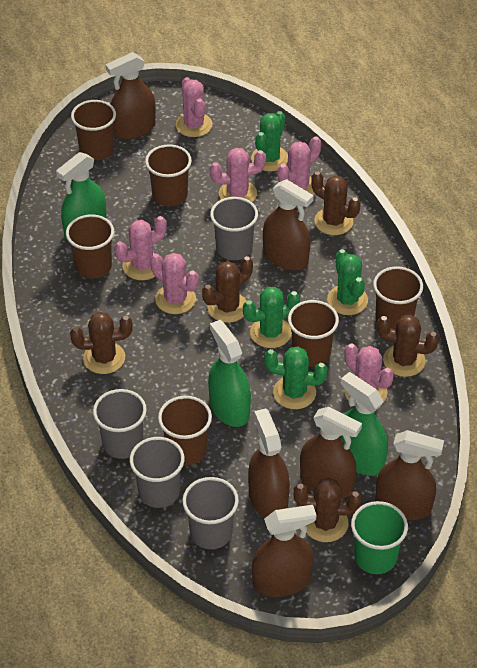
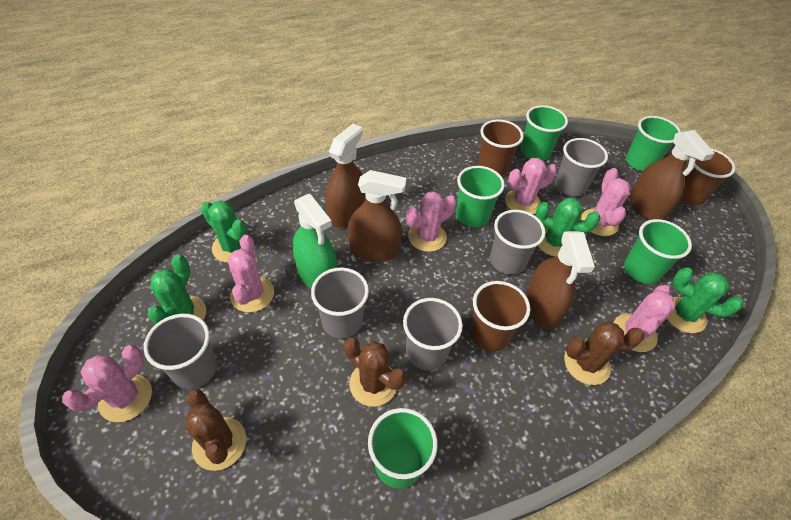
brown cactus: [70,312,133,374] [202,256,253,323] [293,477,362,542] [311,171,361,235] [377,315,439,377] = 5 -> [185,389,246,471] [344,337,406,407] [564,322,644,385] = 3
brown cup: [66,214,114,279] [71,100,116,160] [145,144,192,206] [158,396,212,465] [288,300,339,367] [373,266,423,329] = 6 -> [470,281,530,352] [478,119,524,176] [680,148,735,205] = 3
brown spray bottle: [105,52,156,140] [248,409,290,518] [252,505,316,597] [263,179,314,271] [300,407,362,499] [375,430,444,520] = 6 -> [325,124,365,228] [348,170,406,262] [526,231,595,329] [630,130,715,220] = 4
green cup: [351,501,408,574] = 1 -> [368,408,438,488] [456,166,505,227] [521,105,568,161] [624,219,692,284] [626,116,681,171] = 5
green spray bottle: [56,152,107,241] [208,320,251,427] [340,372,388,476] = 3 -> [293,194,337,289] = 1
grey cup: [93,389,147,459] [130,437,185,508] [182,477,239,549] [210,197,258,260] = 4 -> [144,314,217,389] [311,267,369,339] [403,298,463,370] [490,210,545,275] [555,138,608,196] = 5

